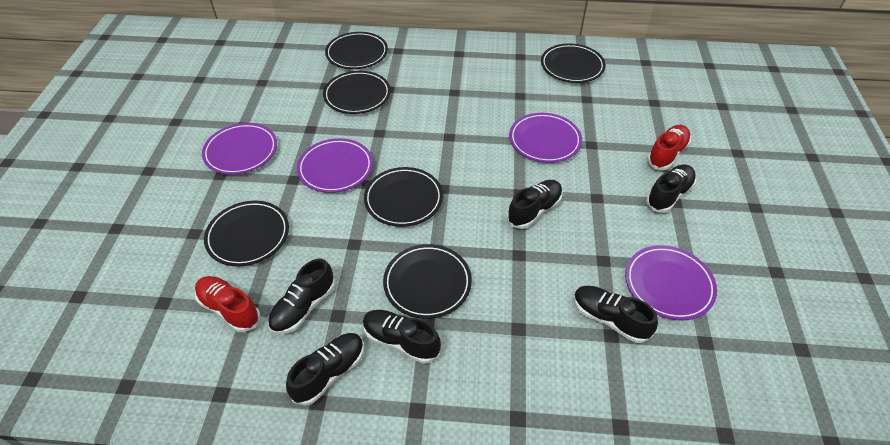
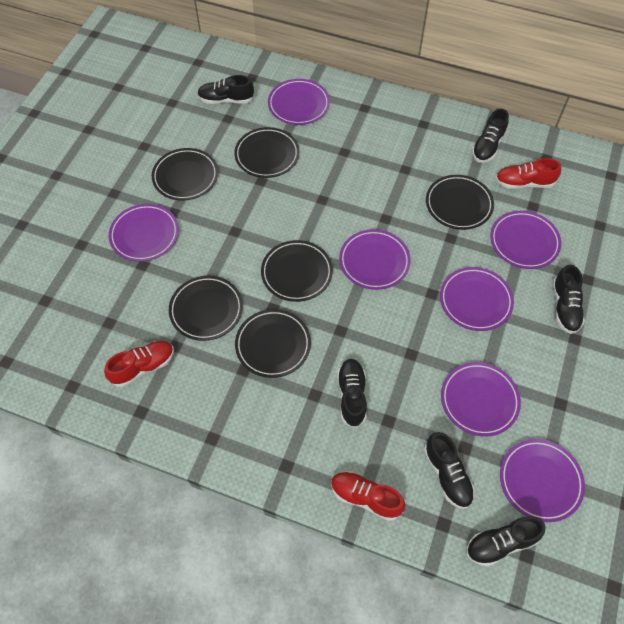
purple plate: [202,123,277,175] [297,138,373,193] [509,113,582,163] [625,245,717,320] = 4 -> [109,204,179,262] [268,79,330,125] [339,229,411,290] [440,267,514,331] [441,362,521,436] [490,211,561,269] [500,439,585,522] = 7
red shoe: [195,276,261,332] [647,125,691,170] = 2 -> [104,341,174,387] [331,471,405,521] [495,158,561,189] = 3

